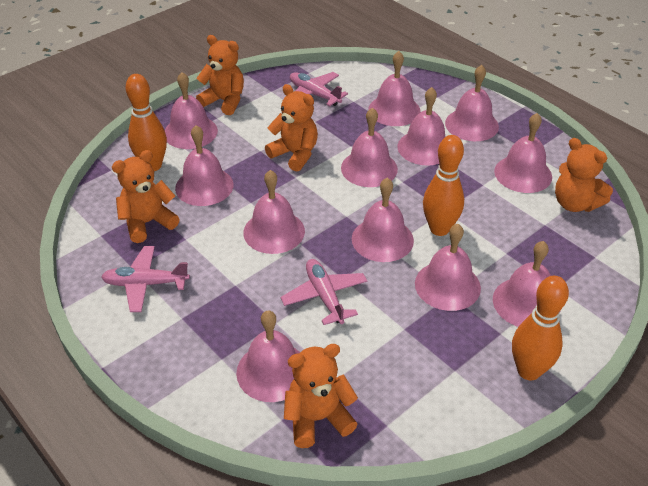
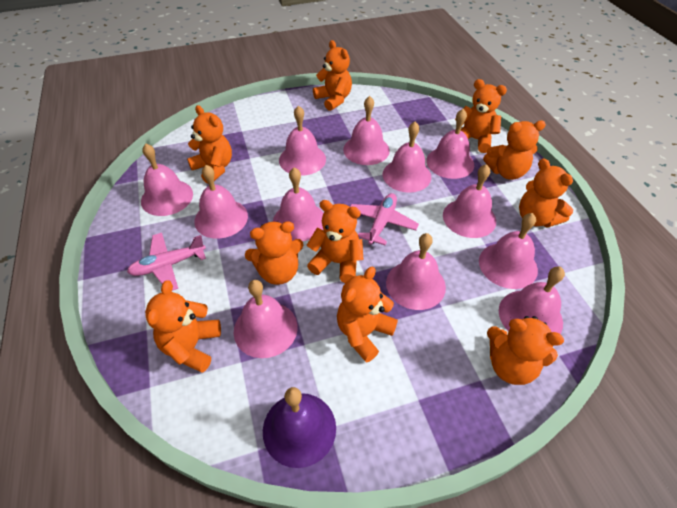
orange bowling pin: [126,74,167,171] [423,135,464,236] [512,276,569,380] = 3 -> none = 0
orange teddy bear: [112,150,180,243] [196,35,244,115] [265,84,318,171] [284,344,358,448] [555,138,613,212] = 5 -> [145,280,221,373] [187,105,232,183] [245,221,304,285] [307,200,363,283] [313,40,352,111] [337,267,398,363] [455,79,507,153] [483,120,546,180] [487,316,564,385] [519,158,573,228] = 10
pink plane: [101,246,190,312] [281,259,367,325] [290,72,348,106] = 3 -> [127,233,206,291] [350,193,419,245] = 2
purple bell: none = 0 -> [263,387,336,468] = 1

